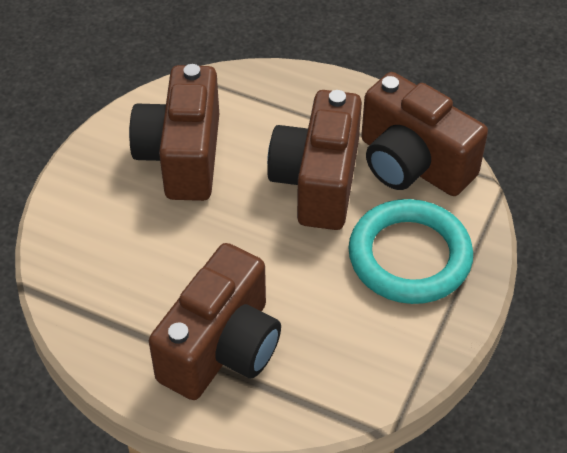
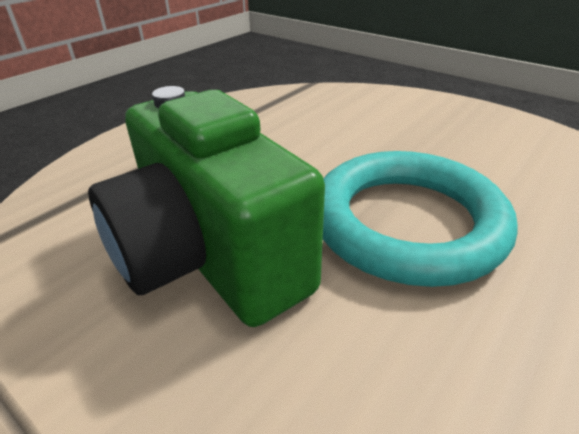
brown camera: [129,64,219,201] [149,243,281,400] [267,90,362,230] [361,72,488,196] = 4 -> none = 0
green camera: none = 0 -> [88,86,325,327] = 1

